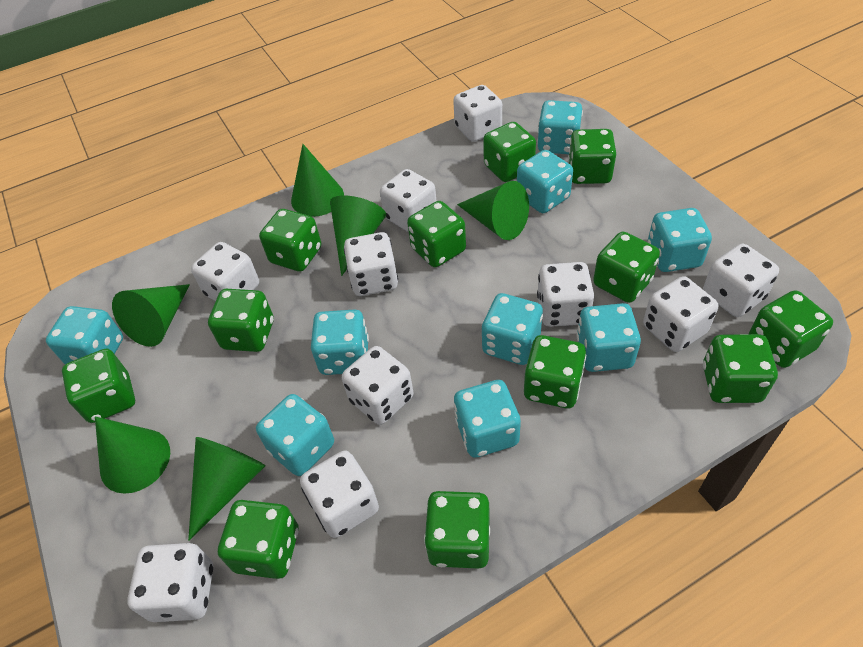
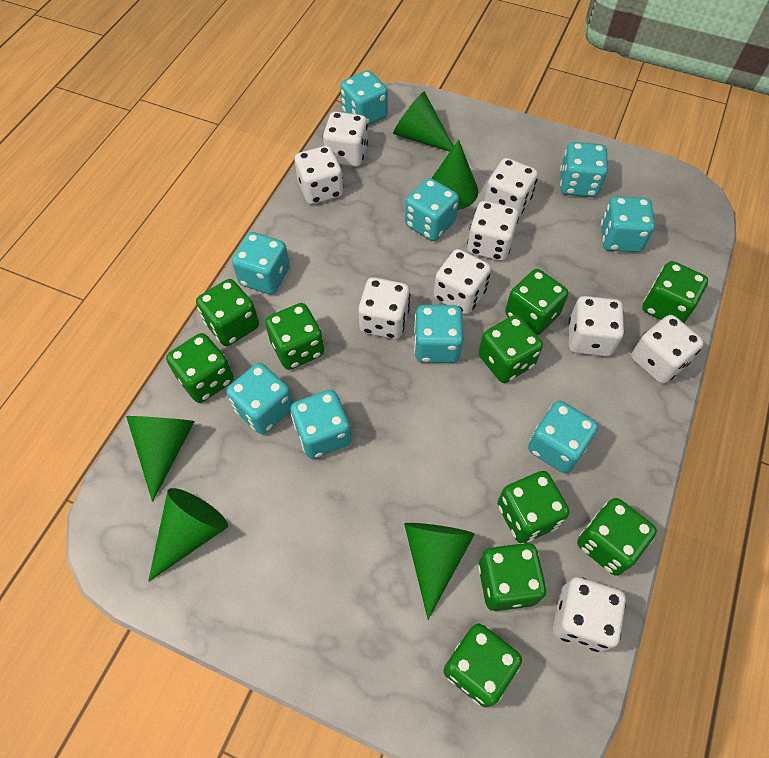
green cone: [95,417,170,494] [112,284,190,347] [188,437,265,541] [291,144,344,217] [330,196,386,276] [457,181,529,240] = 6 -> [126,416,195,502] [148,488,228,582] [393,91,454,152] [404,523,475,619] [432,140,478,210] = 5
green dice: [62,349,135,423] [208,289,273,352] [218,500,299,579] [259,209,321,272] [407,201,466,267] [424,491,490,569] [483,122,536,182] [524,335,586,409] [568,129,616,184] [593,232,660,303] [703,334,778,403] [749,290,833,368] = 12 -> [166,333,234,403] [196,279,259,346] [265,303,324,370] [444,624,522,707] [478,543,546,611] [479,315,543,383] [497,471,570,543] [505,269,568,336] [577,498,657,576] [642,261,708,323] = 10
white dice: [127,543,213,622] [191,242,259,301] [300,450,379,538] [342,346,413,425] [344,232,398,296] [380,169,436,232] [453,85,502,142] [537,262,594,327] [643,276,718,352] [703,244,779,317] = 10 -> [295,146,343,205] [323,112,368,167] [358,277,411,339] [434,249,491,314] [467,201,519,261] [485,158,538,217] [553,577,626,652] [569,296,624,357] [631,315,704,384] = 9

